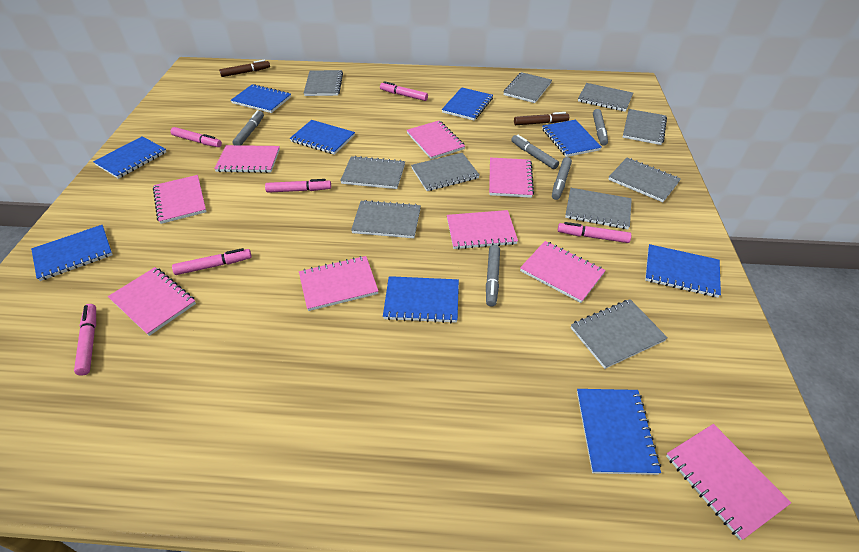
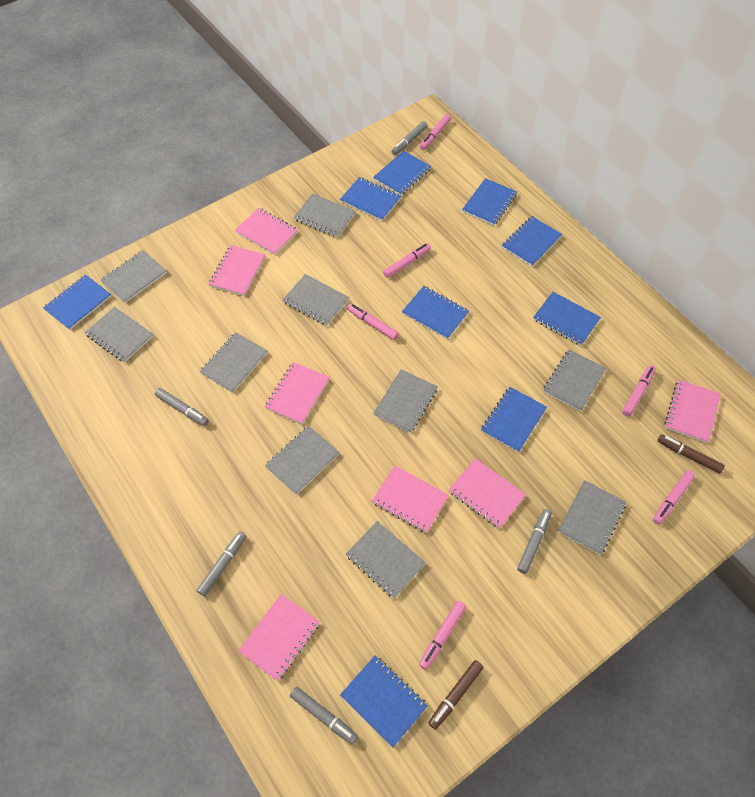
pink notebook: [108,267,196,336] [153,175,206,224] [214,145,280,173] [299,256,378,311] [407,120,465,159] [447,210,518,249] [489,157,534,198] [520,241,606,303] [666,424,791,540] = 9 -> [209,245,265,296] [235,208,298,255] [238,594,320,681] [265,362,330,424] [372,466,449,533] [449,458,526,529] [665,380,721,443] = 7

